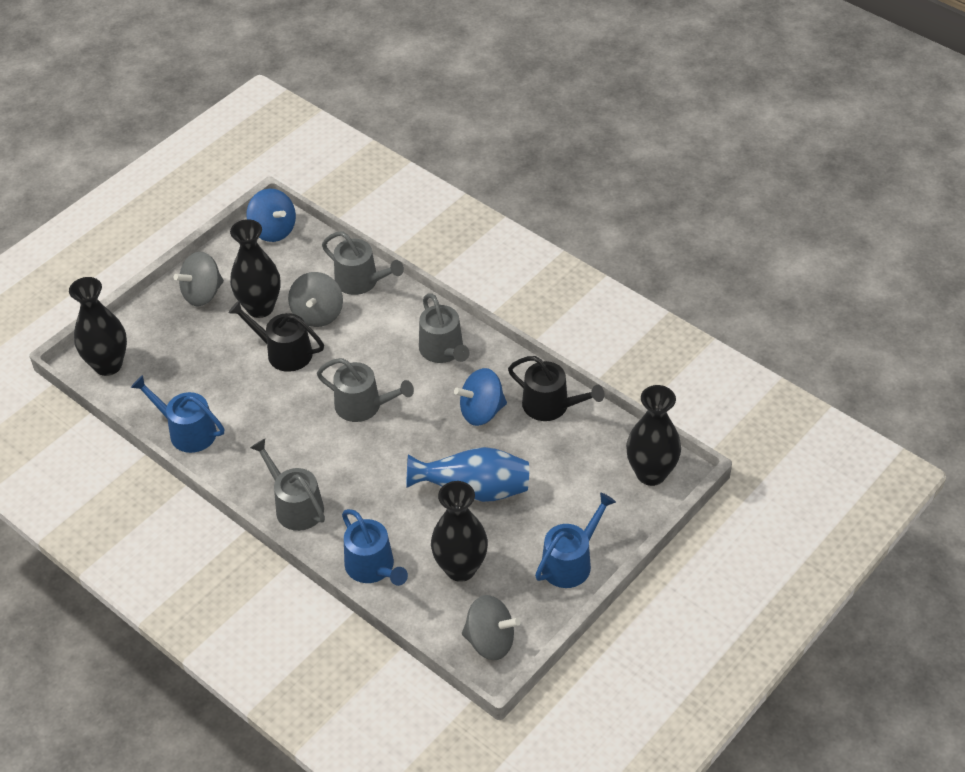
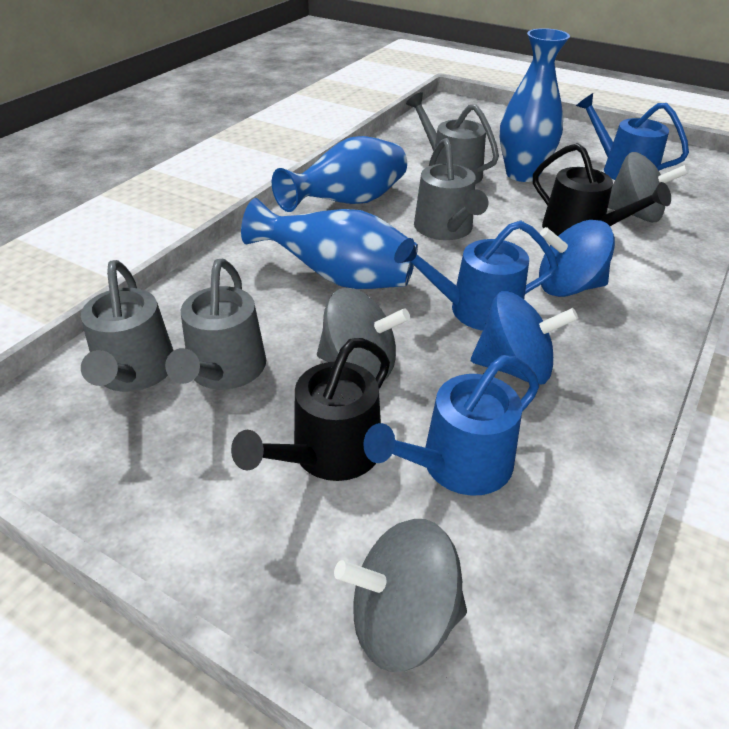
black vase: [69,277,127,376] [230,219,281,318] [431,481,488,582] [626,385,681,486] = 4 -> none = 0
blue vase: [406,447,529,502] = 1 -> [241,198,418,289] [272,136,407,212] [500,28,570,182] = 3

